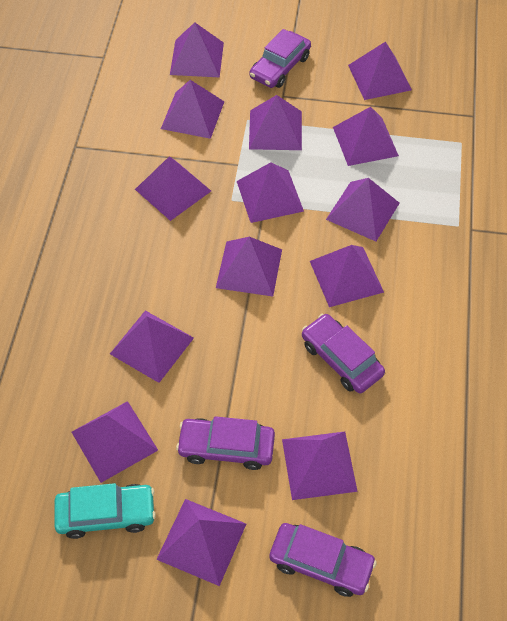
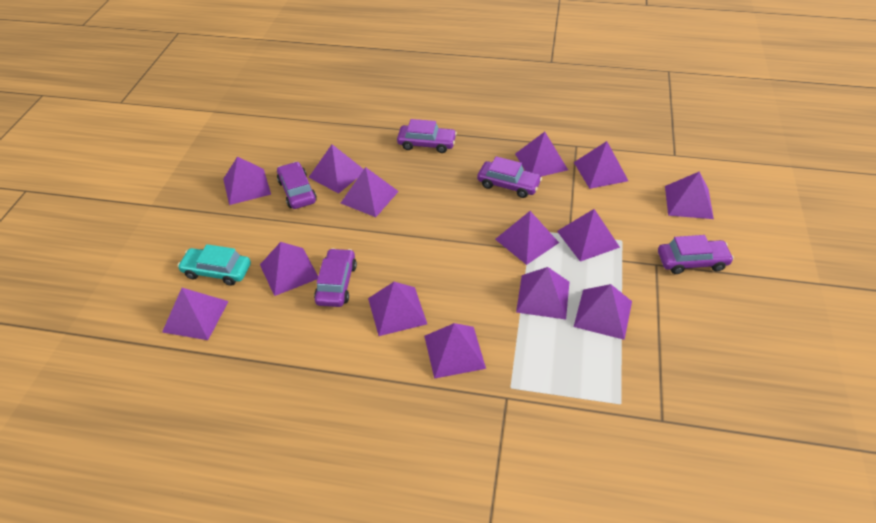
purple car: [176,416,275,470] [249,29,311,88] [269,523,377,597] [302,314,385,393] = 4 -> [277,162,317,209] [314,248,357,307] [397,119,457,153] [477,156,542,198] [658,235,734,274] = 5

